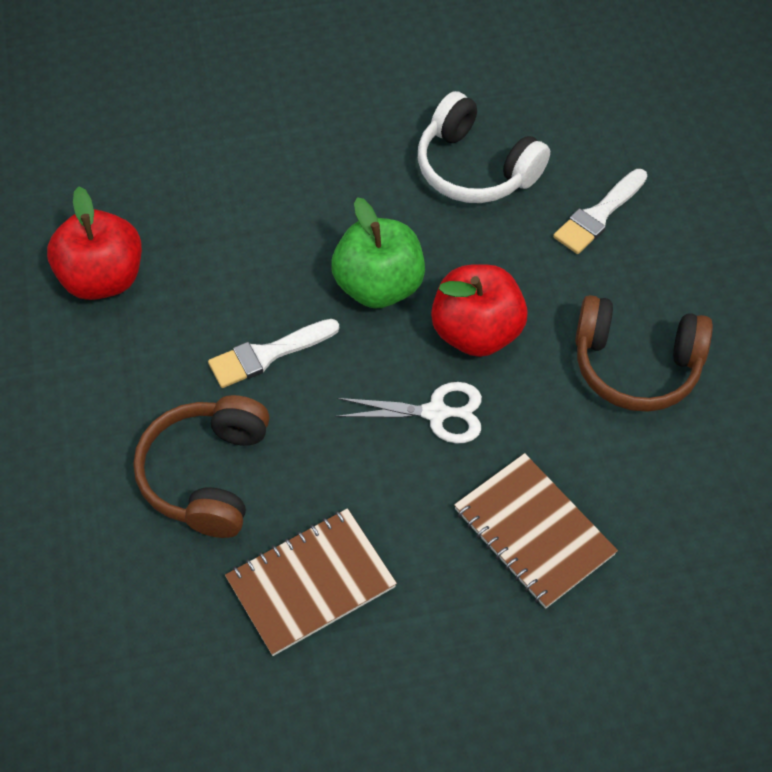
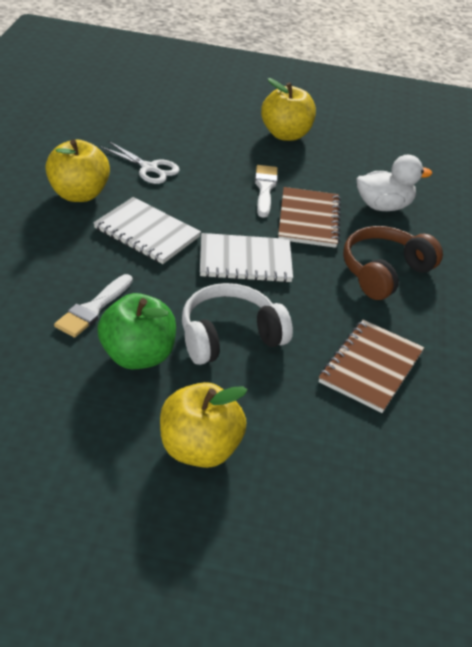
brown headphones: [133,395,270,538] [575,295,713,412] = 2 -> [343,226,443,300] = 1
red apple: [47,187,142,300] [431,264,528,357] = 2 -> none = 0
white duck: none = 0 -> [356,155,432,211] = 1
white notebook: none = 0 -> [93,197,201,264] [200,233,293,282] = 2
yellow apple: none = 0 -> [45,140,110,202] [160,382,247,468] [261,78,316,141] = 3

